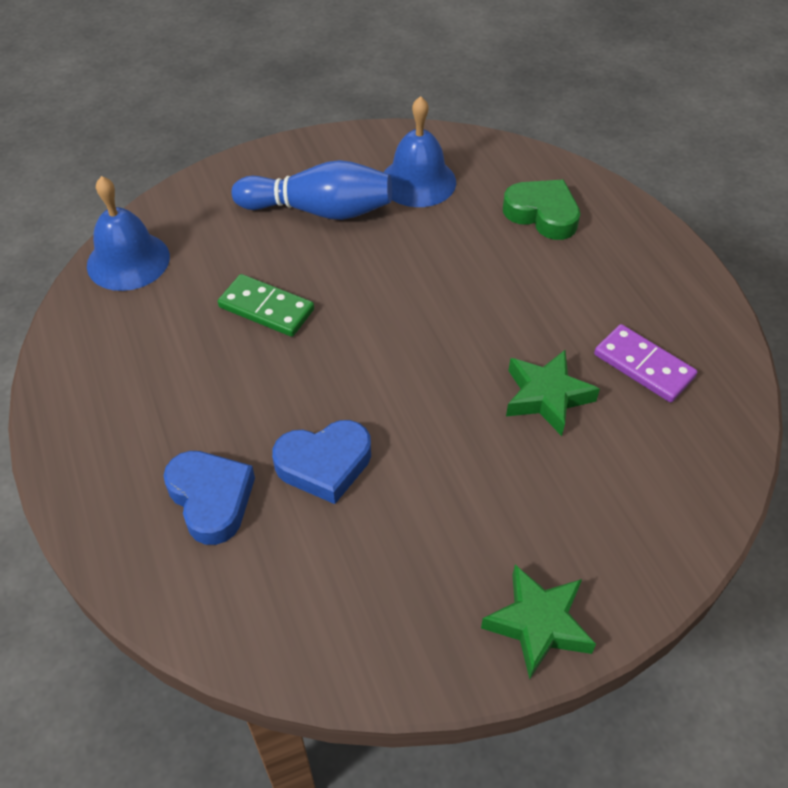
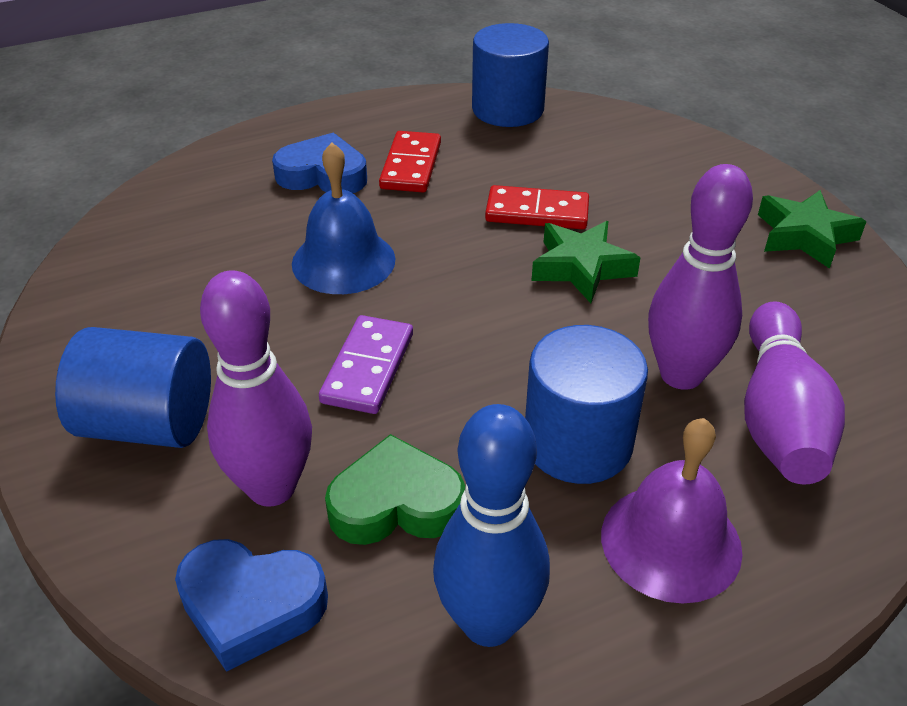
blue bell: [87,176,170,291] [384,96,456,207] = 2 -> [292,143,396,294] = 1
blue cylinder: none = 0 -> [55,327,211,448] [472,23,549,127] [525,325,648,484] = 3
green domino: [218,274,314,337] = 1 -> none = 0
purple bell: none = 0 -> [601,418,743,603] = 1
purple bowling pin: none = 0 -> [200,270,312,507] [648,164,753,390] [744,301,845,485] = 3
red domino: none = 0 -> [379,131,441,192] [485,185,589,229] = 2

